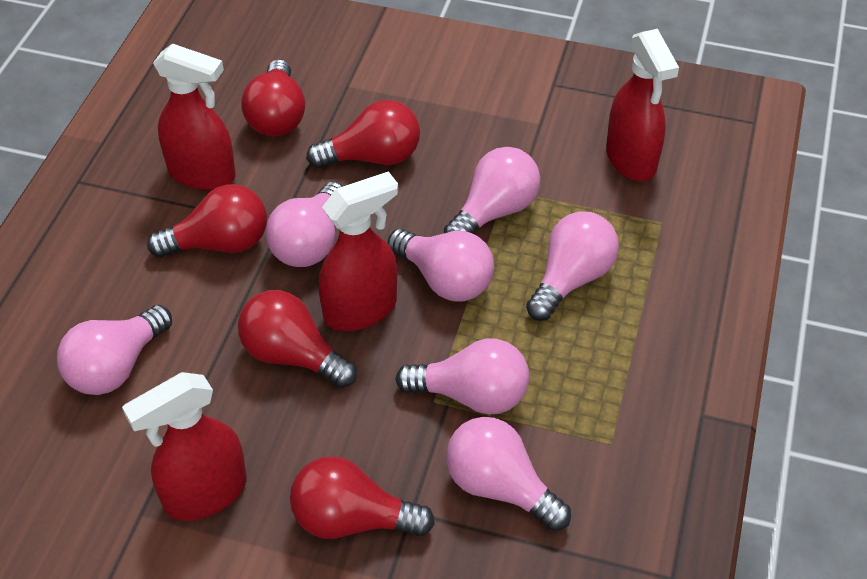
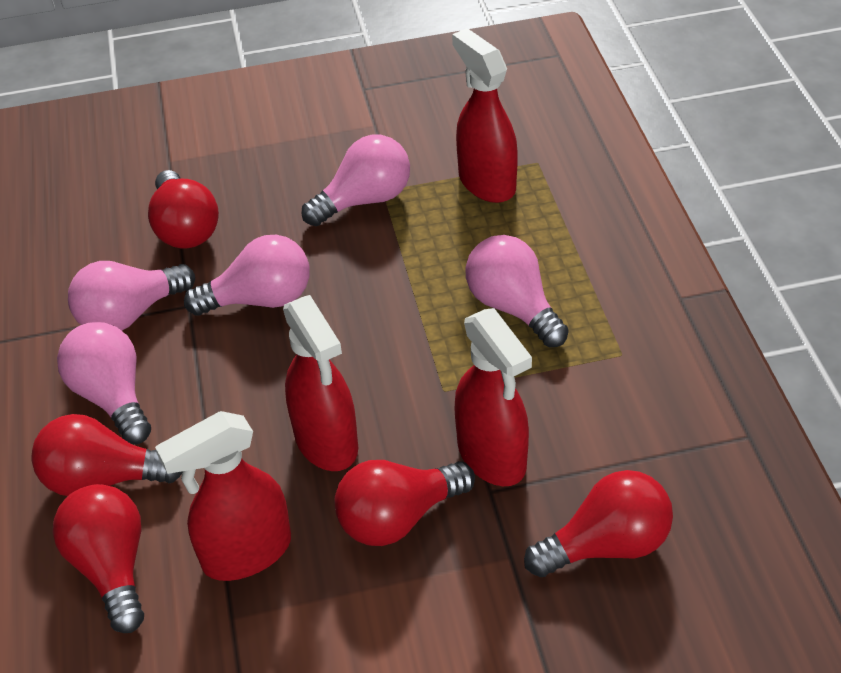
pink light bulb: [57,305,172,395] [265,182,343,267] [387,229,494,301] [395,338,529,414] [444,147,540,234] [446,417,571,531] [526,211,619,321] = 7 -> [57,322,151,444] [68,261,195,331] [184,235,309,316] [302,135,410,226] [466,235,569,347] = 5

